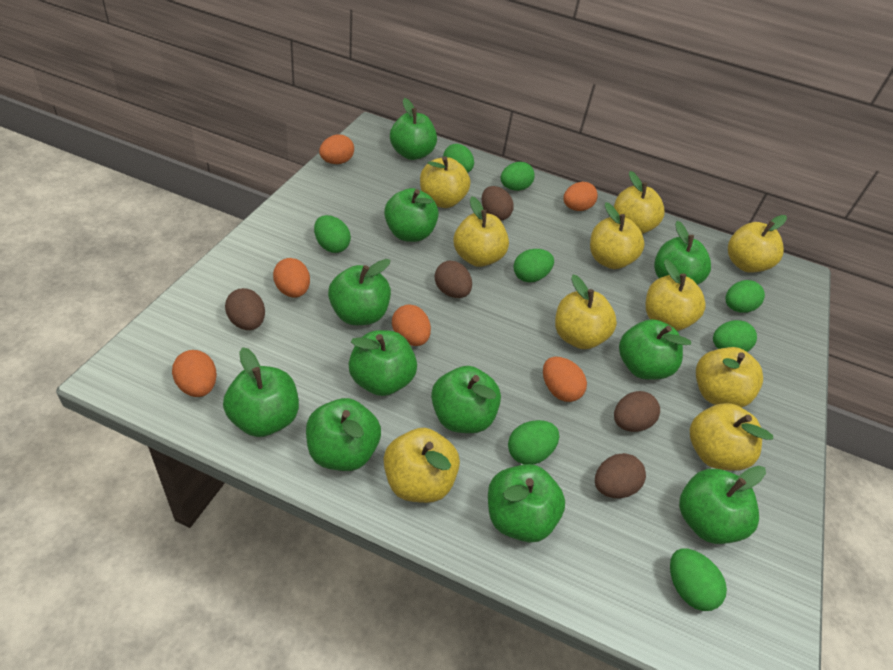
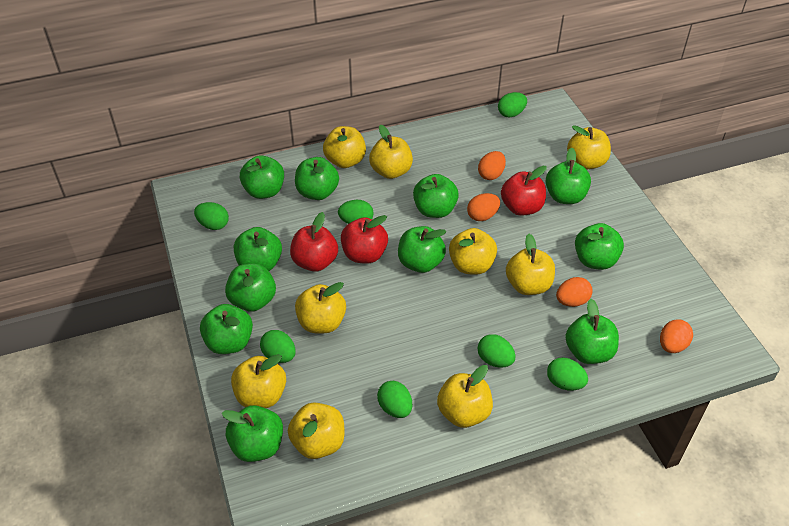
brown egg: [225,288,265,330] [435,261,472,298] [482,186,514,220] [595,453,646,498] [614,391,660,432] = 5 -> none = 0
green egg: [314,215,351,253] [443,144,474,173] [501,162,535,191] [508,420,559,465] [514,249,554,282] [670,548,727,611] [713,320,757,352] [725,280,765,313] = 8 -> [194,202,229,230] [260,330,296,363] [338,200,374,224] [377,381,412,418] [478,334,515,368] [498,92,527,117] [547,357,588,391] = 7
orange egg: [172,350,217,397] [273,258,310,298] [319,134,354,164] [392,304,431,346] [543,357,587,402] [563,182,598,211] = 6 -> [467,193,500,221] [478,151,506,180] [556,277,593,307] [660,319,693,353] = 4
red apple: none = 0 -> [290,212,338,272] [341,215,388,264] [501,166,547,216] = 3
yellow apple: [384,428,460,503] [420,156,470,208] [453,196,509,267] [555,275,617,349] [590,202,644,269] [614,171,665,234] [645,259,706,331] [690,403,773,471] [696,347,763,408] [728,215,787,273] = 10 -> [231,354,286,408] [288,402,344,459] [295,282,346,333] [323,126,366,168] [369,125,413,179] [437,365,493,428] [449,228,497,275] [506,234,555,295] [567,125,611,169] = 9

